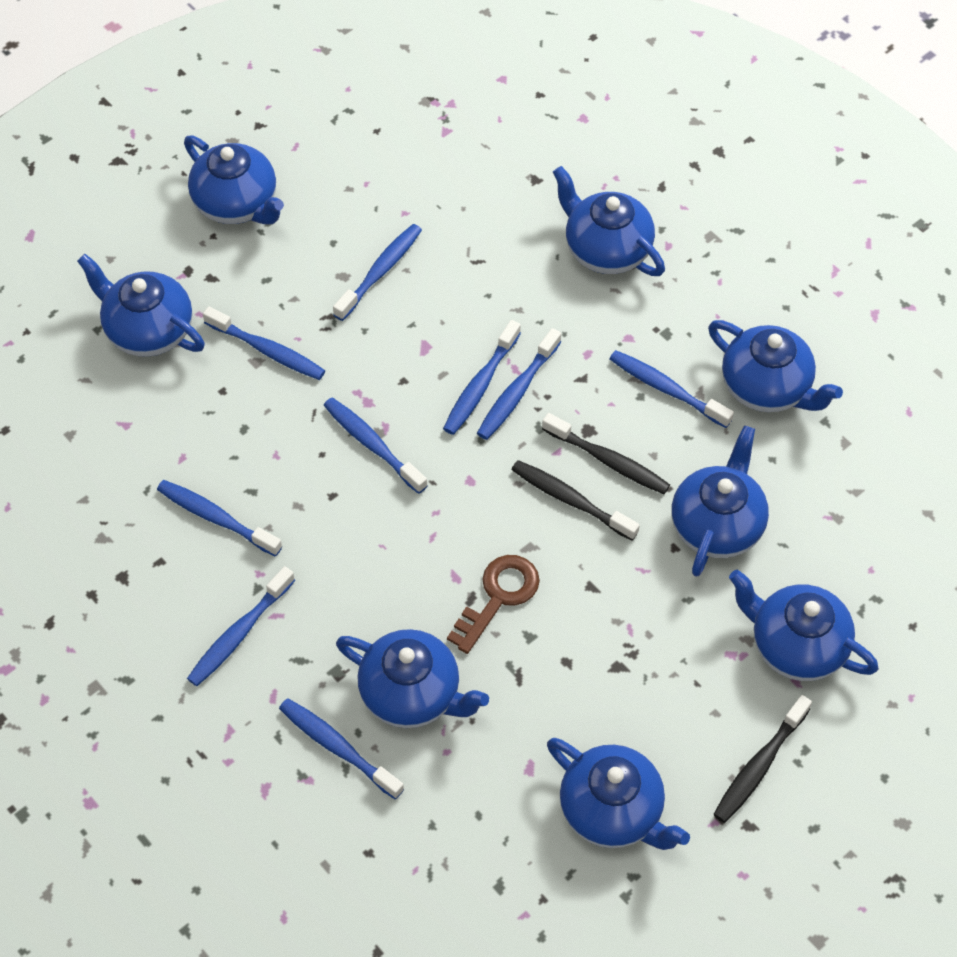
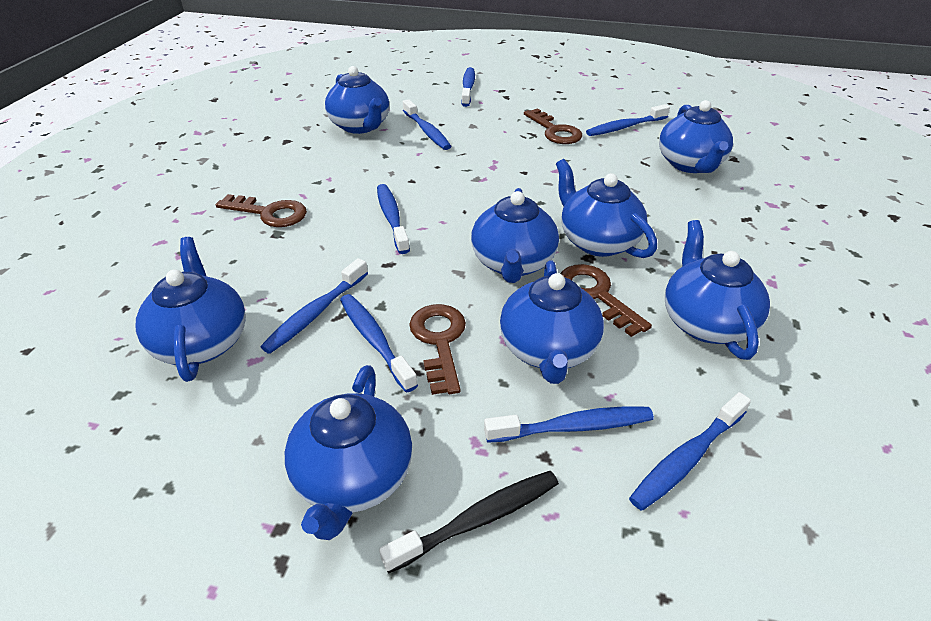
black toothbrush: [511,460,640,541] [542,413,670,494] [713,695,812,823] = 3 -> [379,471,559,573] = 1
blue toothbrush: [157,480,282,556] [187,566,295,686] [203,306,325,380] [279,698,404,799] [324,398,428,494] [333,224,422,321] [443,320,521,435] [477,328,561,440] [609,350,734,428] = 9 -> [261,258,368,354] [340,294,418,392] [377,184,410,254] [403,99,451,150] [461,67,475,107] [484,406,654,443] [586,104,670,136] [629,392,751,511] = 8
brown key: [447,555,540,654] = 1 -> [216,194,307,227] [409,304,466,395] [524,108,582,144] [561,264,652,337] = 4

